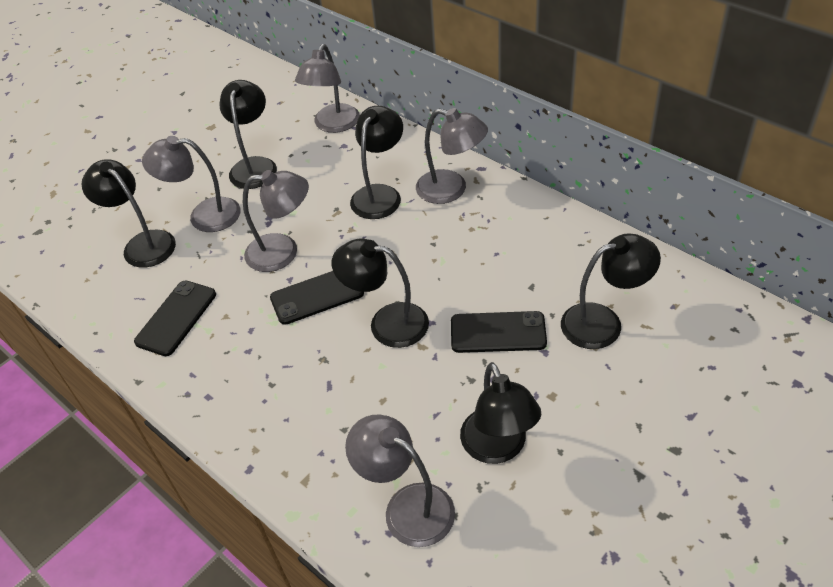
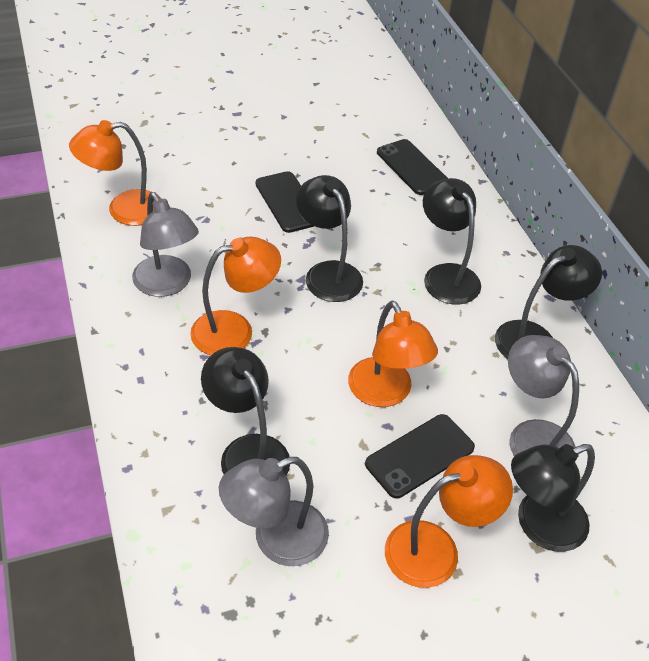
black lamp: [81,159,176,268] [220,80,277,189] [332,239,429,348] [350,106,403,219] [460,362,541,464] [561,233,661,349] = 6 -> [201,347,290,476] [296,175,363,302] [423,178,481,305] [495,245,602,359] [511,444,595,552] = 5
grey lamp: [142,136,240,232] [243,170,309,272] [295,44,360,133] [345,414,455,547] [416,108,488,204] = 5 -> [132,192,199,297] [219,457,329,566] [508,335,579,456] = 3
orange lamp: none = 0 -> [69,120,162,226] [190,236,281,355] [348,301,438,407] [385,455,513,588] = 4

